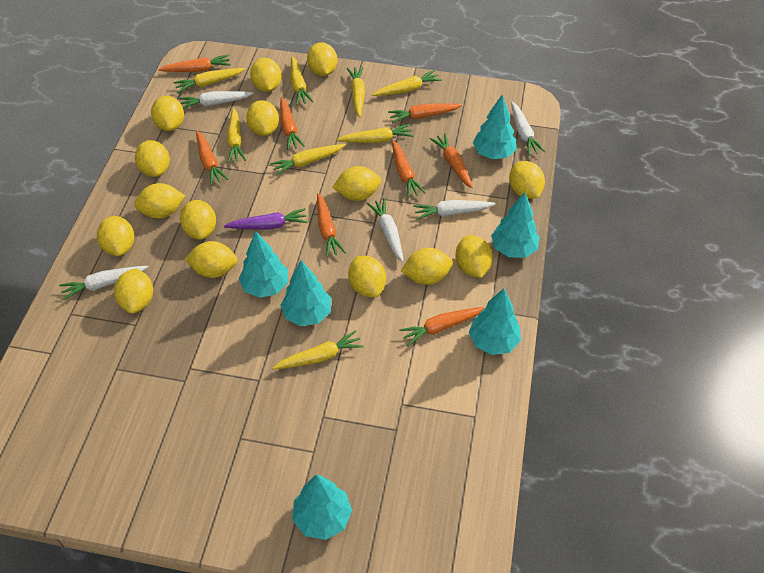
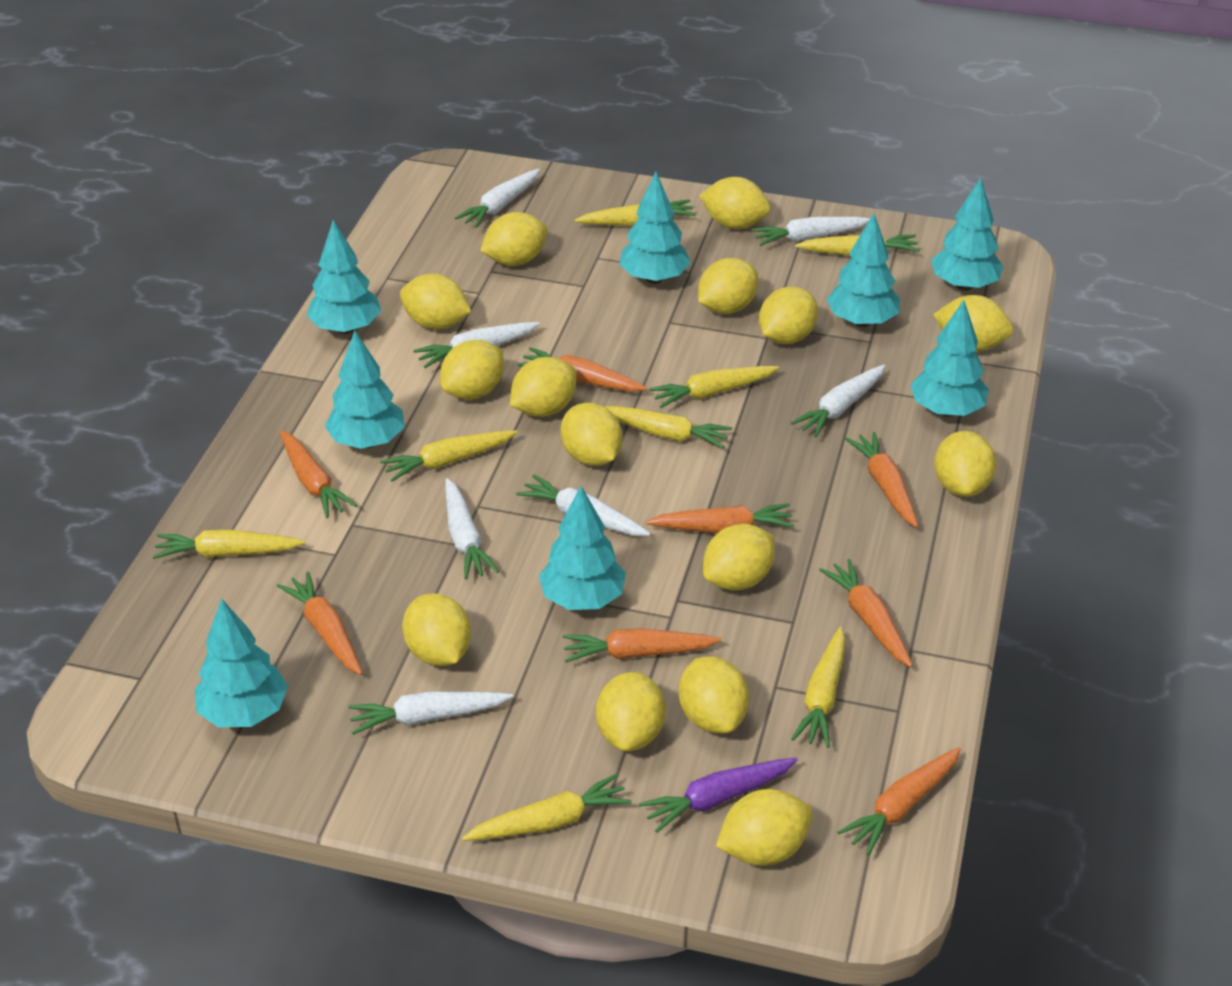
turquoise tree: [239,231,288,298] [281,260,331,326] [292,474,352,540] [469,288,521,355] [473,95,517,159] [491,192,539,258] = 6 -> [195,598,288,727] [307,220,381,334] [325,330,405,449] [539,486,626,610] [619,172,691,284] [827,213,900,327] [910,300,989,417] [931,178,1004,291] = 8
white carrot: [59,266,148,300] [179,91,253,109] [367,198,404,262] [413,200,495,220] [511,102,545,155] = 5 -> [348,691,513,735] [413,322,540,368] [445,478,499,580] [455,169,540,228] [516,474,651,536] [752,217,870,246] [791,365,885,437] = 7

